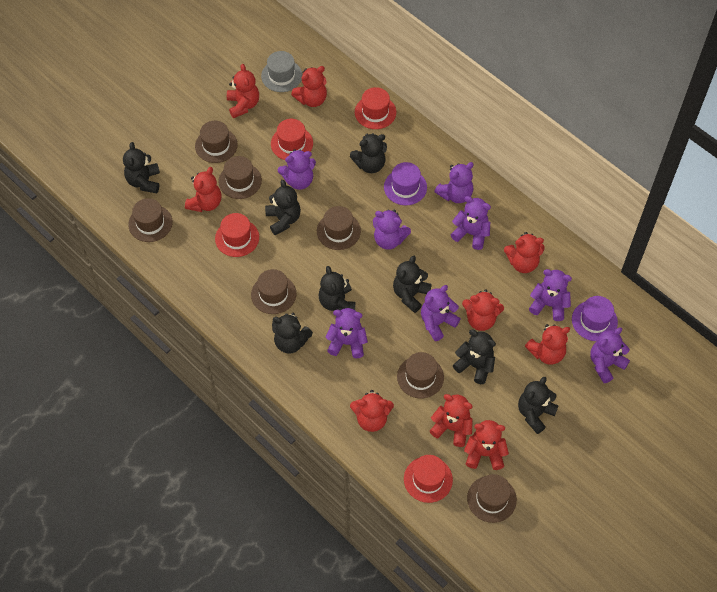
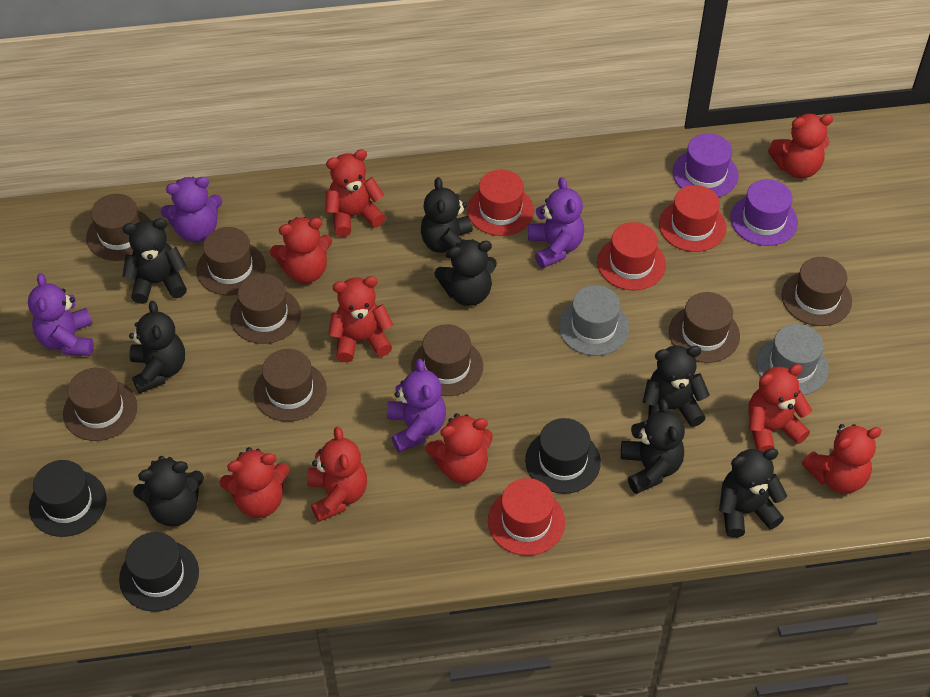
black hat: none = 0 -> [29,460,107,537] [119,532,199,612] [525,418,601,494] = 3
brown hat: [128,198,173,242] [195,121,238,163] [218,156,262,199] [251,269,296,314] [317,206,361,250] [397,352,444,399] [467,474,517,523] = 7 -> [63,368,137,441] [86,194,151,261] [196,227,266,295] [230,274,301,344] [254,349,327,422] [411,324,483,396] [669,292,740,363] [782,257,852,326] = 8
grey hat: [261,51,302,92] = 1 -> [559,285,630,356] [756,324,829,395] = 2
purple teddy bear: [278,149,316,190] [325,308,368,359] [373,209,411,250] [421,285,461,341] [434,162,474,203] [451,196,491,250] [529,269,572,321] [590,327,630,383] = 8 -> [28,273,94,356] [161,177,222,243] [387,359,446,453] [528,177,584,268] = 4

